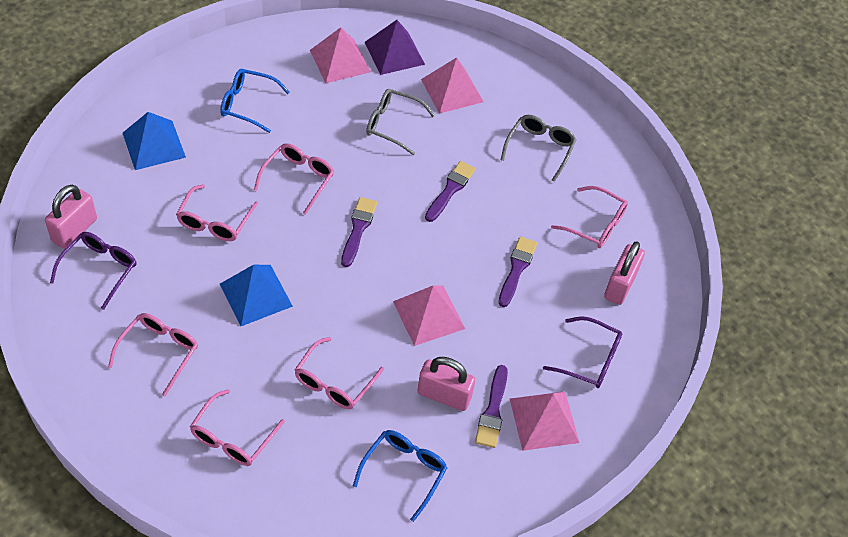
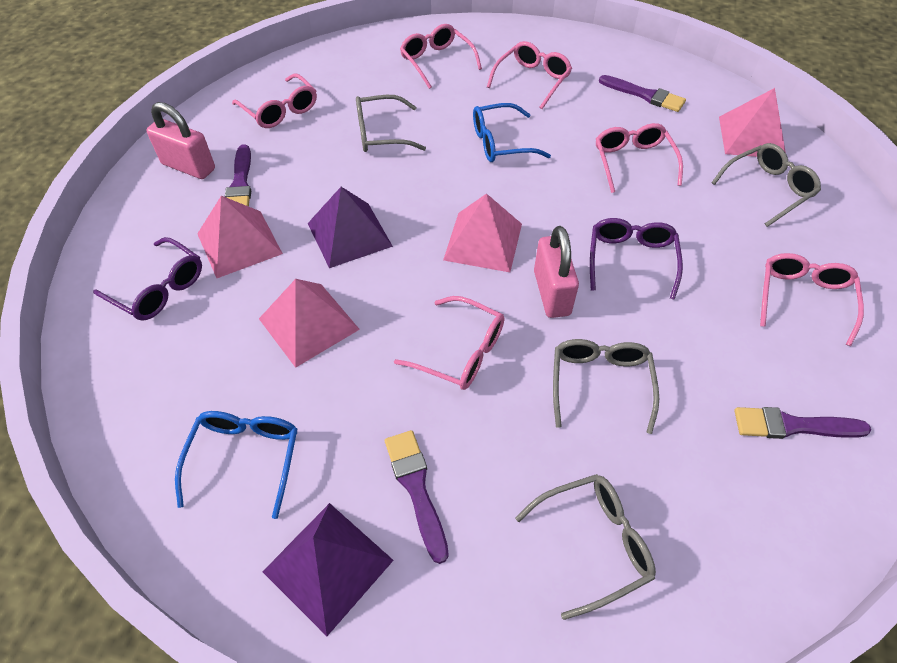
blue pyramid: [123,112,186,170] [220,265,293,326] = 2 -> none = 0
grey glasses: [366,89,435,155] [501,115,576,182] = 2 -> [356,95,426,152] [515,474,656,620] [553,339,659,434] [711,143,821,227] = 4
pink padlock: [45,185,97,249] [418,357,475,411] [604,241,645,305] = 3 -> [146,102,215,179] [534,226,579,318] = 2
purple pyramid: [365,20,425,75] = 1 -> [263,503,394,636] [308,187,393,268] = 2

